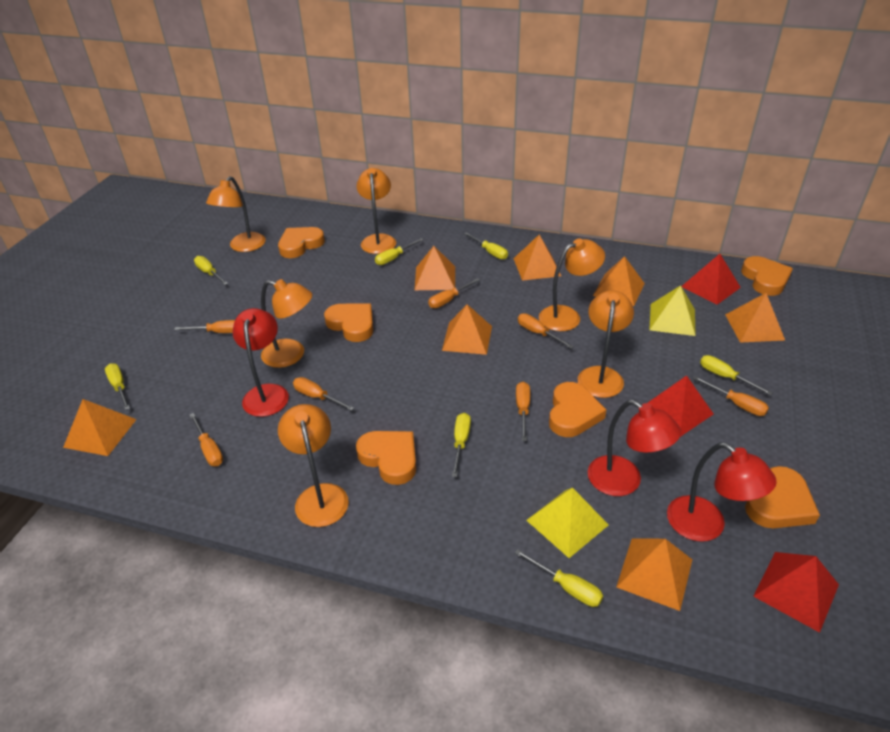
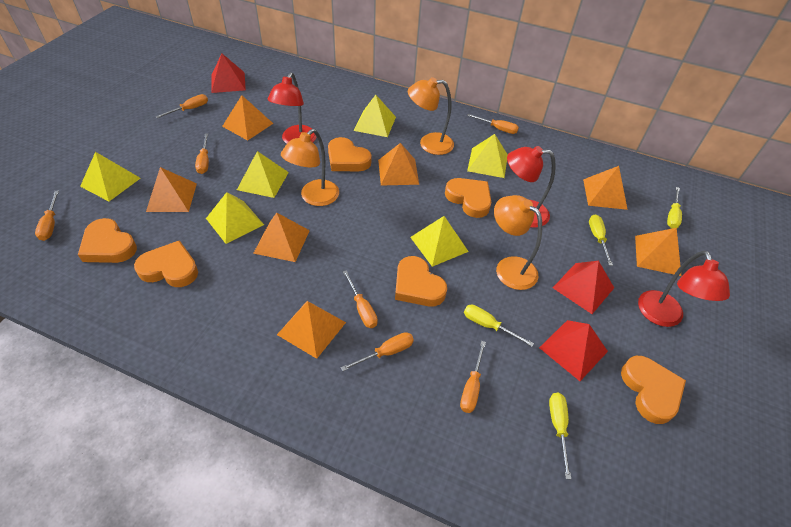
orange lamp: [206,176,266,252] [261,279,312,368] [278,404,349,527] [357,168,396,254] [539,238,605,331] [578,290,634,398] = 6 -> [281,129,339,206] [408,77,454,155] [494,195,542,290] = 3
yellow pyramid: [526,488,609,558] [649,285,696,336] = 2 -> [80,152,141,201] [206,192,264,244] [237,151,289,198] [354,95,396,137] [410,216,469,267] [467,134,508,178] = 6
yellow screwdriver: [105,363,130,410] [194,256,228,285] [375,238,424,265] [452,413,471,477] [464,232,508,259] [515,549,603,607] [700,355,773,395] = 7 -> [464,305,534,347] [549,393,571,479] [589,214,613,266] [667,187,682,229] = 4

